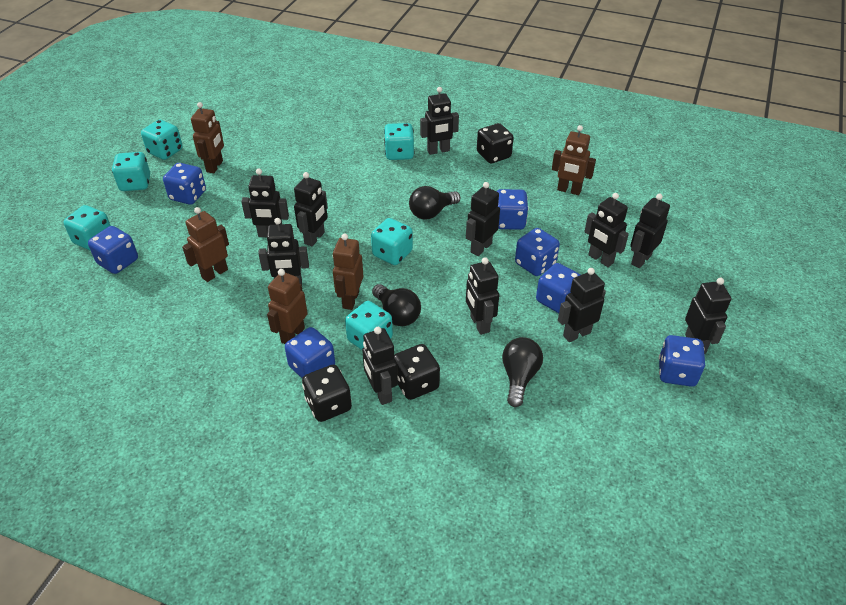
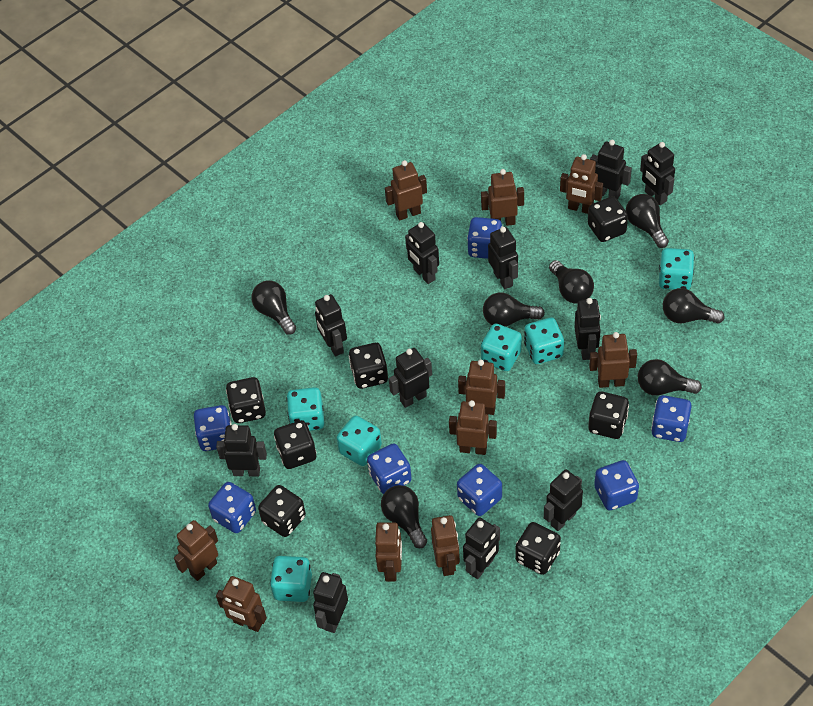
black dice: [302,365,352,422] [394,344,440,400] [477,123,513,164] = 3 -> [226,377,266,423] [258,485,306,537] [274,420,317,469] [349,343,388,389] [515,522,561,575] [588,196,628,242] [588,391,629,439] = 7
black light bulb: [372,284,421,326] [409,186,460,220] [502,337,543,407] = 3 -> [251,281,296,335] [381,485,427,548] [483,292,545,327] [549,260,594,304] [626,194,669,248] [638,359,702,396] [663,288,725,324] = 7
brown robot: [182,207,229,282] [191,102,224,173] [267,269,308,344] [333,233,364,310] [552,125,596,195] = 5 -> [174,520,218,581] [216,576,267,632] [375,522,402,582] [385,160,427,221] [431,515,460,576] [449,400,497,455] [458,359,505,415] [481,169,524,226] [560,154,603,214] [589,332,637,388] = 10

